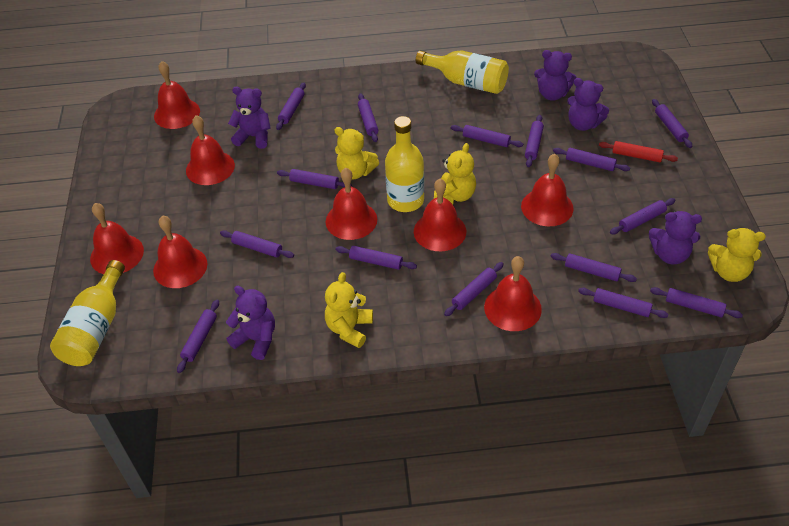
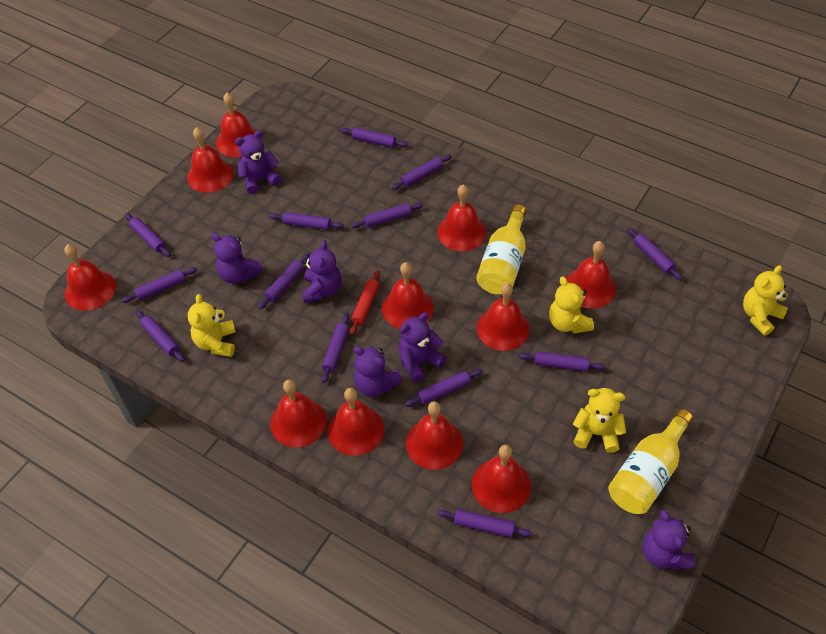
purple rolling pin: [177,300,219,373] [220,230,294,258] [276,82,306,130] [277,169,352,189] [335,246,417,270] [358,93,378,142] [444,262,504,316] [451,125,523,147] [525,115,544,167] [551,253,637,282] [553,148,630,171] [578,288,669,318] [610,198,676,234] [650,287,743,318] [652,99,692,148] = 15 -> [121,267,197,303] [125,213,171,257] [136,310,185,362] [258,254,309,309] [270,212,344,230] [321,313,350,383] [341,127,408,148] [351,203,423,228] [391,155,451,190] [405,369,483,407] [438,509,532,537] [519,351,605,372] [627,227,682,280] = 13
purple teddy bear: [226,286,275,360] [228,87,271,149] [534,50,577,101] [567,78,609,131] [649,211,702,264] = 5 -> [211,233,263,284] [235,130,281,194] [302,240,341,303] [353,346,403,397] [399,312,446,382] [643,510,695,570] = 6
red bell: [90,203,144,274] [153,215,207,288] [154,61,200,129] [186,115,235,185] [326,168,377,240] [414,179,466,251] [484,256,542,331] [521,154,574,226] = 8 -> [64,244,116,311] [187,127,233,193] [216,93,256,157] [270,380,327,448] [328,388,384,456] [382,262,434,329] [406,401,463,470] [437,185,486,251] [472,445,531,513] [477,283,530,351] [566,241,616,308] = 11
yellow bottle: [50,260,125,366] [385,116,424,212] [416,50,509,94] = 3 -> [476,205,526,294] [608,409,693,514] = 2

